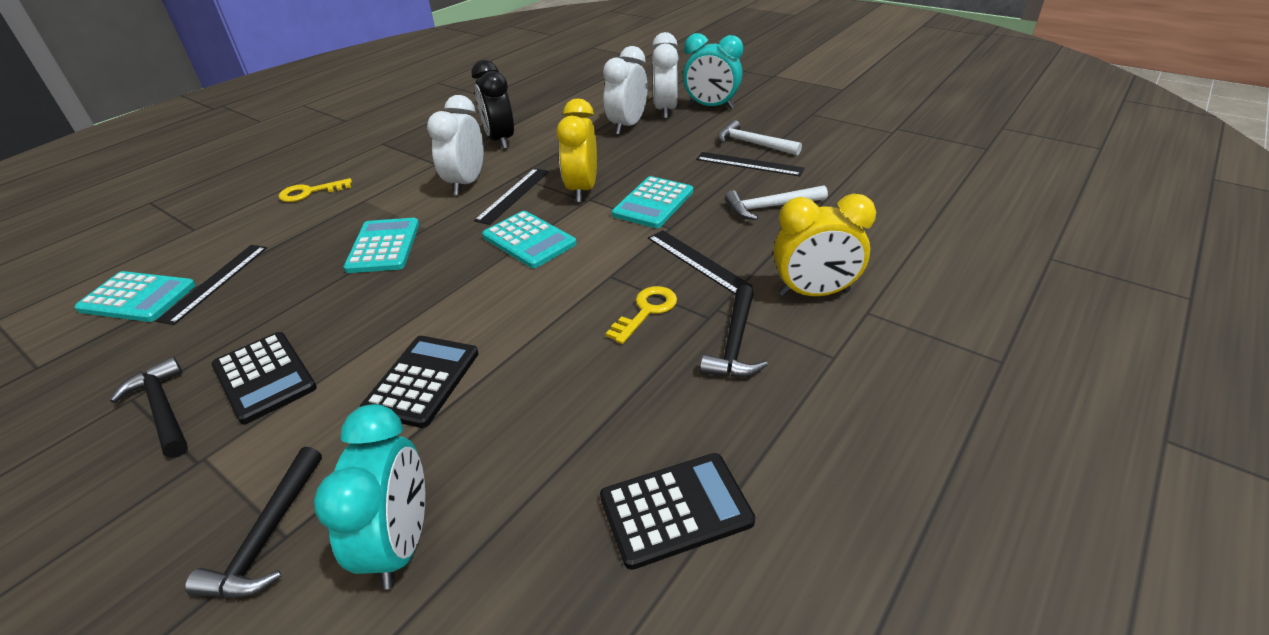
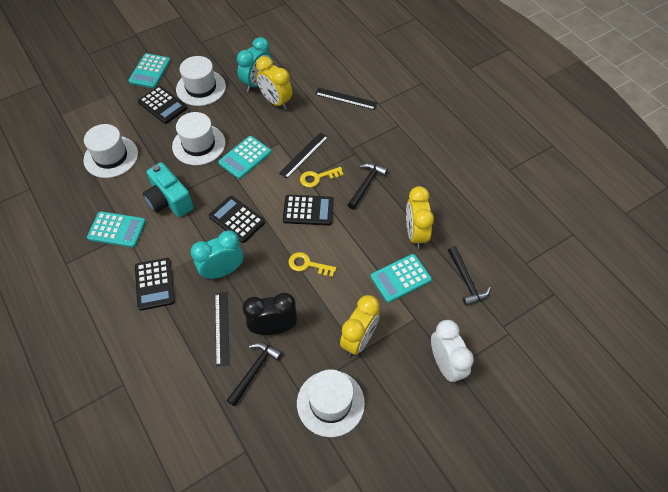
black calculator: [212,332,317,424] [360,336,479,428] [600,453,755,570] = 3 -> [135,258,175,311] [138,86,187,124] [209,196,265,243] [283,195,334,225] = 4
black ruler: [156,245,267,325] [474,168,549,225] [648,230,753,295] [696,152,804,176] = 4 -> [215,292,230,366] [279,132,329,179] [315,88,378,110] = 3
turquoise camera: none = 0 -> [143,162,194,217] = 1
white clock: [427,95,483,195] [603,46,648,135] [652,32,679,119] = 3 -> [431,320,474,384] = 1
white hammer: [718,120,802,156] [725,185,828,220] = 2 -> none = 0
white hat: none = 0 -> [83,124,138,178] [172,112,226,165] [176,56,226,106] [297,369,365,437] = 4
yellow clock: [557,99,597,202] [774,194,876,296] = 2 -> [256,56,292,110] [340,295,380,356] [406,186,434,249] = 3

